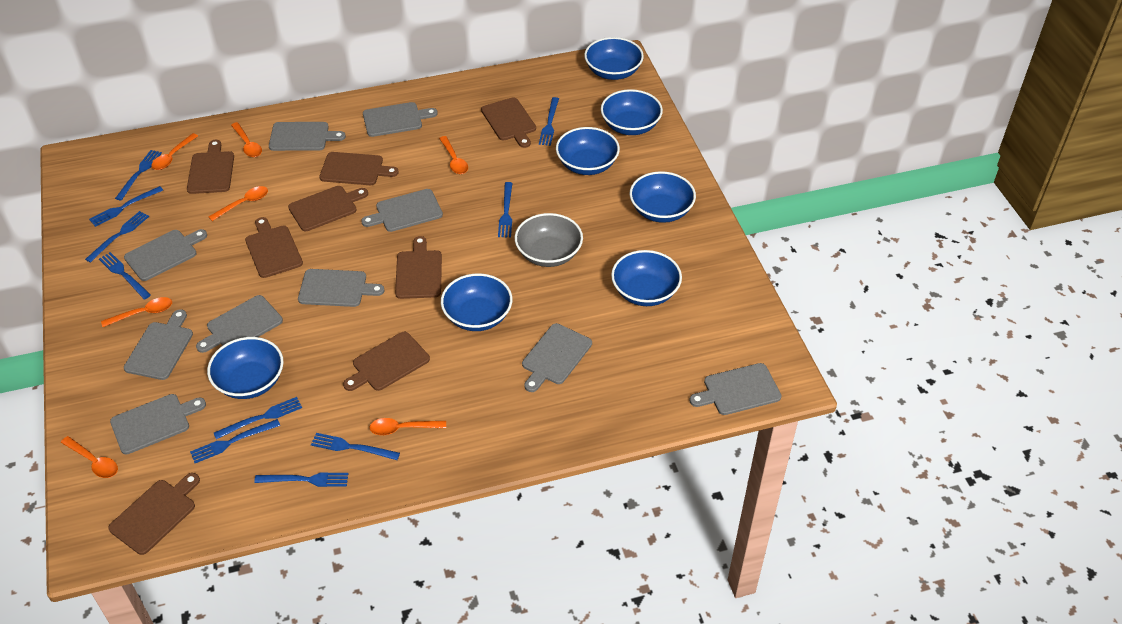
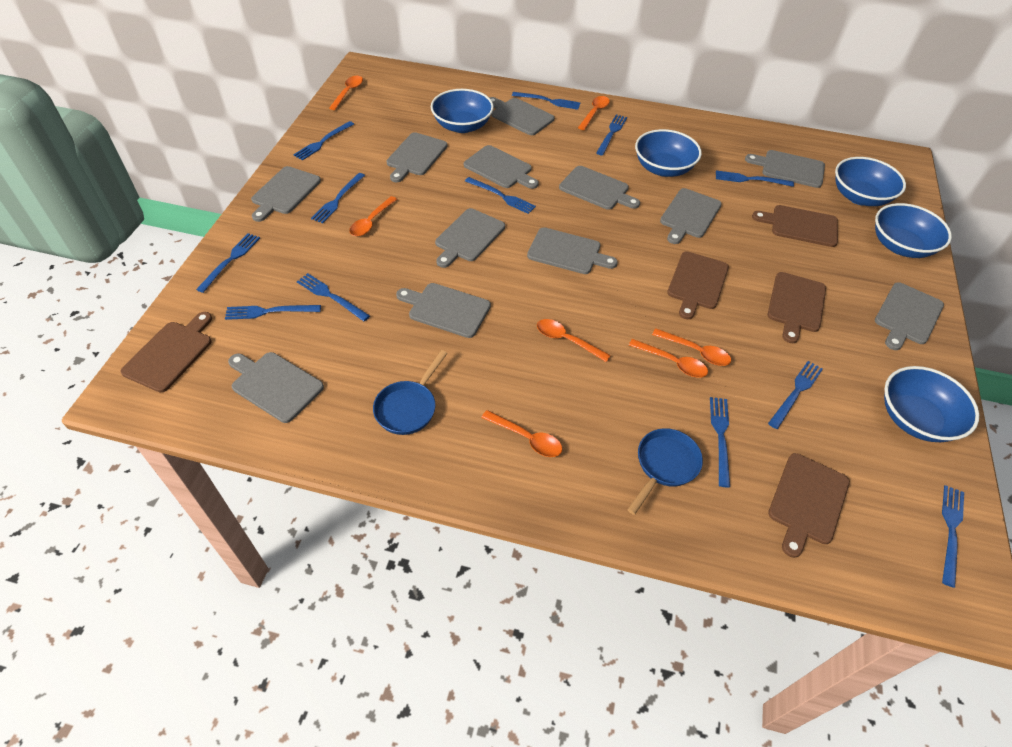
blue bowl: [207,337,283,399] [441,273,512,331] [556,127,620,175] [584,37,644,80] [601,89,663,135] [611,250,682,306] [630,171,696,223] = 7 -> [431,89,494,133] [635,129,702,177] [835,157,906,206] [875,203,952,258] [884,366,979,442] = 5
blue fork: [85,211,149,263] [89,186,163,227] [99,252,151,299] [115,150,162,200] [190,419,280,463] [214,397,302,439] [254,473,348,487] [311,433,400,460] [498,182,512,237] [539,97,559,146] = 10 -> [196,233,260,293] [225,305,321,320] [293,121,354,161] [297,273,370,321] [311,173,365,223] [465,177,536,214] [512,92,580,110] [596,115,627,155] [710,397,730,488] [716,170,794,187] [768,361,823,429] [942,485,964,588] = 12
blue pan: none = 0 -> [373,350,448,435] [627,428,703,515] = 2
brown cutting board: [108,473,200,555] [187,140,234,194] [245,217,303,278] [288,186,368,231] [319,152,399,185] [343,332,430,391] [395,236,442,299] [481,97,536,148] = 8 -> [120,312,212,393] [667,251,729,319] [752,205,838,247] [768,272,826,343] [768,453,850,558] = 5
grey bowl: [515,213,583,267] = 1 -> none = 0
grey cutting board: [110,394,206,454] [124,229,207,281] [124,309,193,380] [196,295,283,353] [269,122,346,151] [298,269,384,307] [361,189,443,232] [363,102,438,137] [522,323,592,392] [689,363,781,415] = 10 -> [228,352,324,423] [251,166,321,222] [387,132,448,182] [396,283,491,338] [435,208,505,268] [464,145,539,189] [489,97,555,135] [527,227,618,274] [559,166,640,210] [660,188,722,244] [745,150,825,188] [875,282,944,350] = 12

